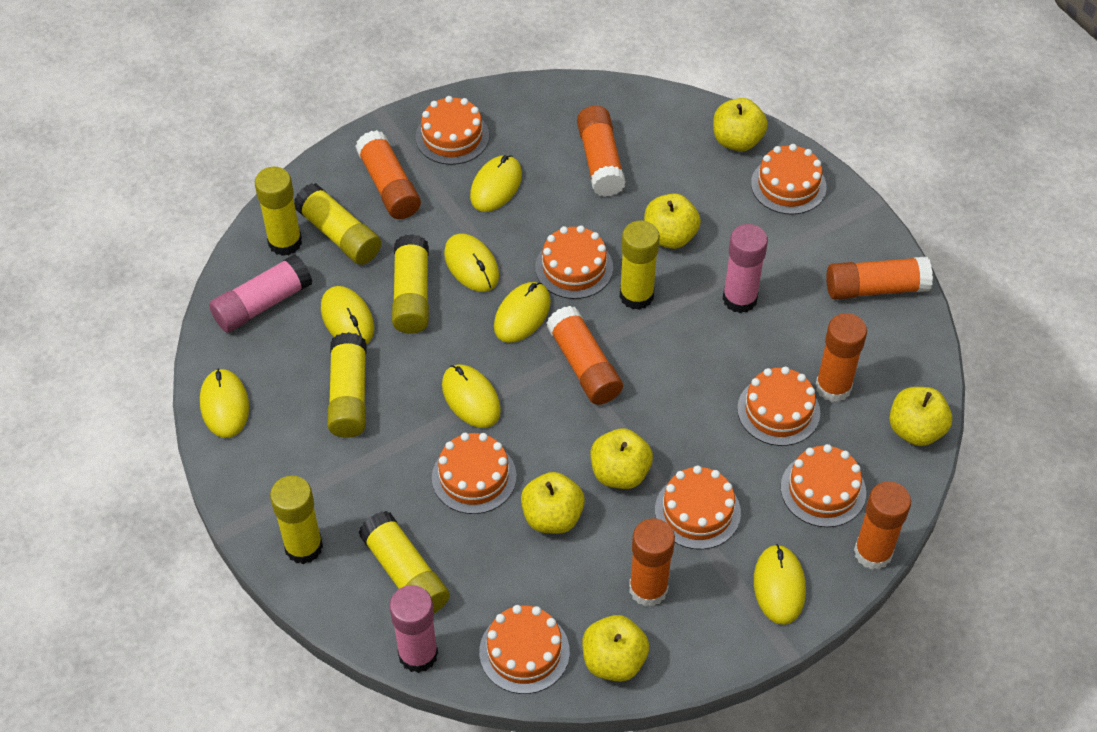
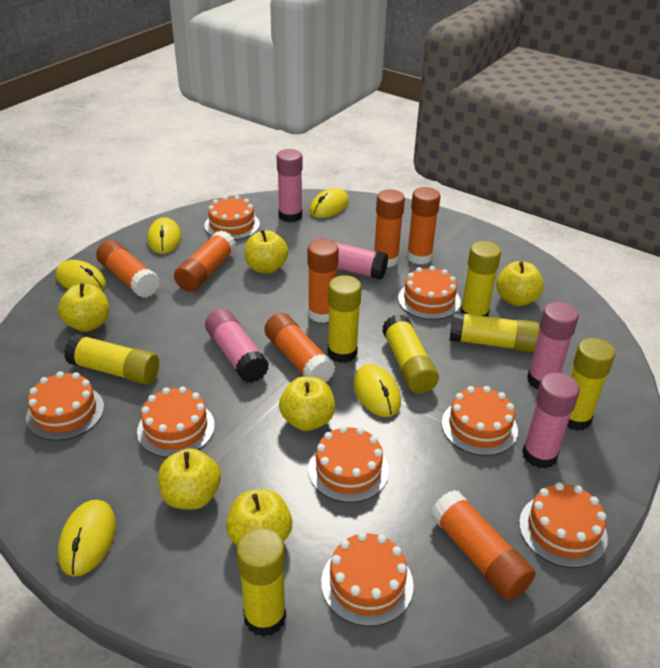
pink glue stick: [209,254,313,333] [389,585,438,673] [723,224,768,313] = 3 -> [205,309,269,383] [277,149,303,222] [313,237,388,280] [522,373,580,469] [527,302,579,389] = 5
yellow mouse: [200,368,249,438] [321,286,374,344] [442,365,501,428] [444,233,499,292] [470,155,522,212] [494,282,551,343] [754,544,806,625] = 7 -> [56,260,106,290] [58,500,116,577] [147,217,181,254] [310,188,349,218] [354,364,401,417] = 5

